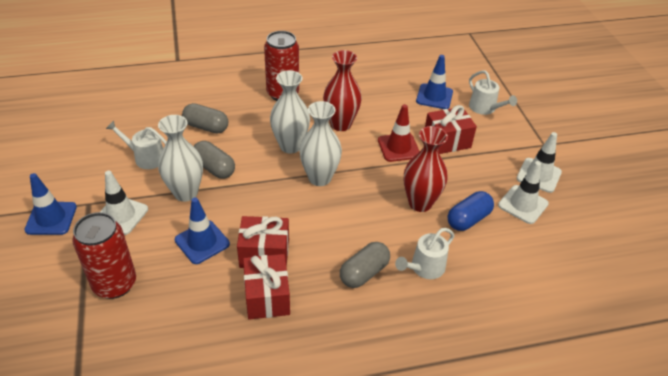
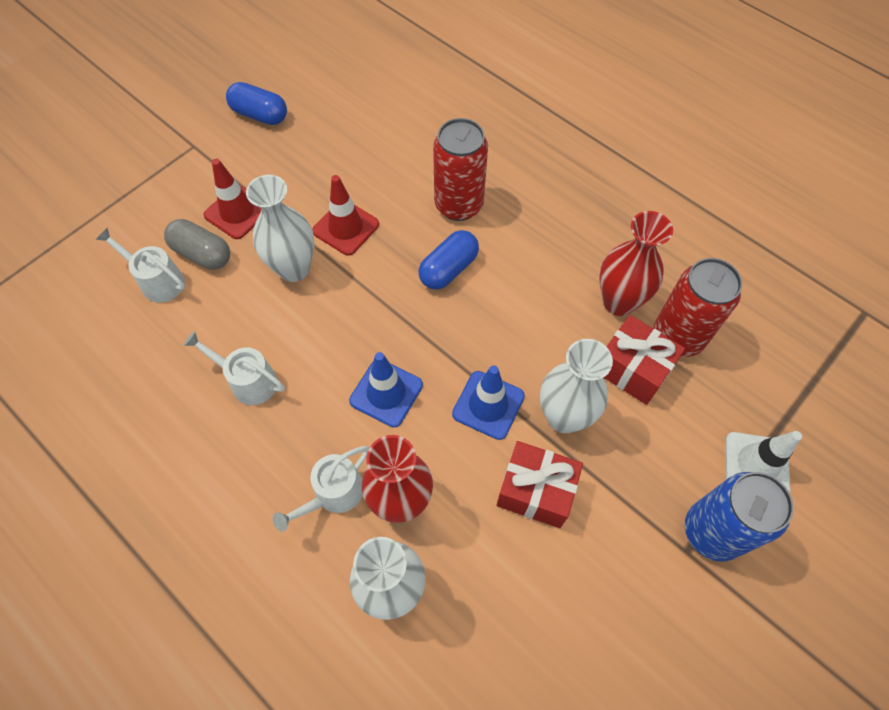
blue can: none = 0 -> [685,472,794,561] = 1
blue capsule: [448,191,494,231] = 1 -> [226,82,287,125] [419,230,479,290] = 2
blue traffic cone: [24,173,77,235] [175,197,230,264] [416,55,453,109] = 3 -> [349,352,423,427] [452,365,525,440] = 2
grey capsule: [182,103,228,134] [194,141,235,179] [340,242,390,288] = 3 -> [164,219,230,270] = 1
red gift: [237,216,289,268] [243,254,290,320] [425,105,477,154] = 3 -> [497,441,583,528] [603,315,685,405] = 2
red traffic cone: [378,104,420,162] = 1 -> [203,159,262,239] [312,175,379,256] = 2
white traffic cone: [100,171,148,235] [498,161,549,224] [517,132,562,193] = 3 -> [725,431,802,492] = 1

